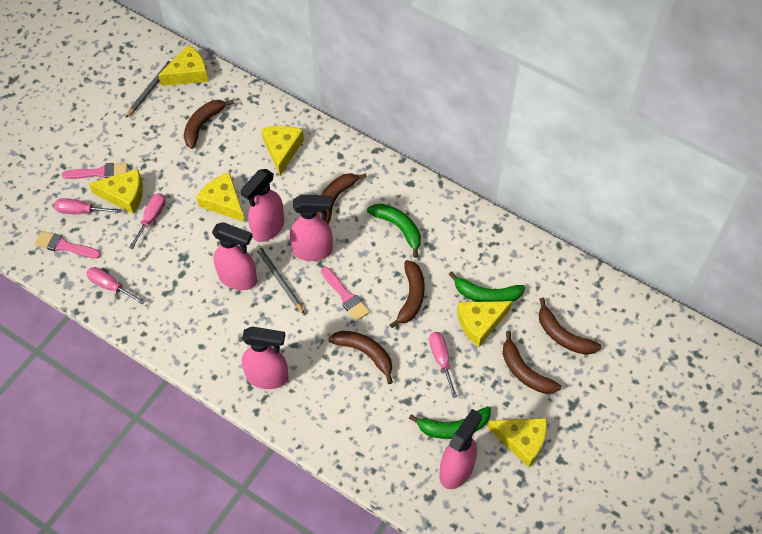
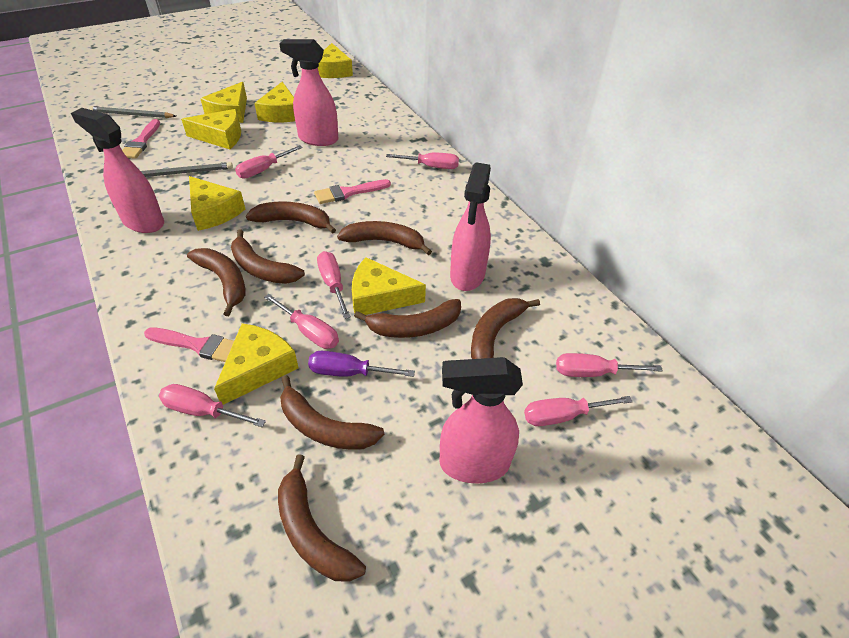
brown banana: [184,100,234,149] [317,173,367,224] [328,331,393,384] [389,260,425,328] [503,331,561,394] [539,298,601,355] = 6 -> [187,248,245,316] [231,229,305,284] [246,201,336,234] [278,454,366,582] [280,375,384,450] [337,221,432,255] [354,299,461,338] [471,298,540,359] = 8
green banana: [367,204,421,258] [409,406,491,439] [449,271,525,302] = 3 -> none = 0
pink screwdriver: [54,198,121,214] [86,267,145,304] [129,193,166,249] [429,332,457,398] = 4 -> [159,384,266,427] [235,145,303,178] [264,294,339,349] [317,251,351,319] [386,153,459,169] [524,396,633,426] [556,353,663,377] = 7
pink spray bottle: [212,222,257,290] [241,169,284,242] [242,326,288,389] [290,194,333,261] [439,409,482,489] = 5 -> [71,108,164,233] [279,39,338,146] [439,357,523,484] [450,162,491,291] = 4
purple screwdriver: none = 0 -> [308,351,415,377] = 1
yellow cheese: [88,169,143,214] [158,45,208,86] [196,172,245,222] [261,126,304,176] [457,301,512,347] [488,418,547,468] = 6 -> [181,109,241,149] [189,176,245,231] [200,82,247,123] [214,323,298,405] [254,82,295,122] [318,43,353,78] [352,257,426,315] = 7

